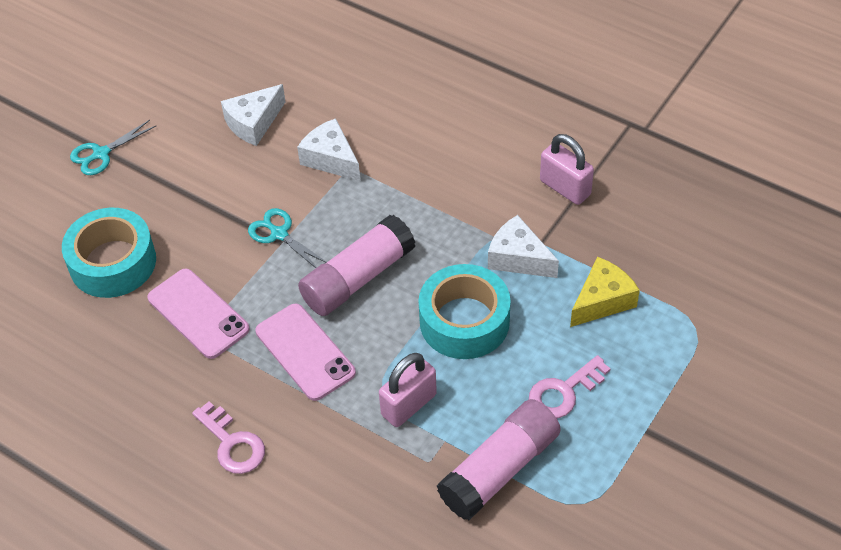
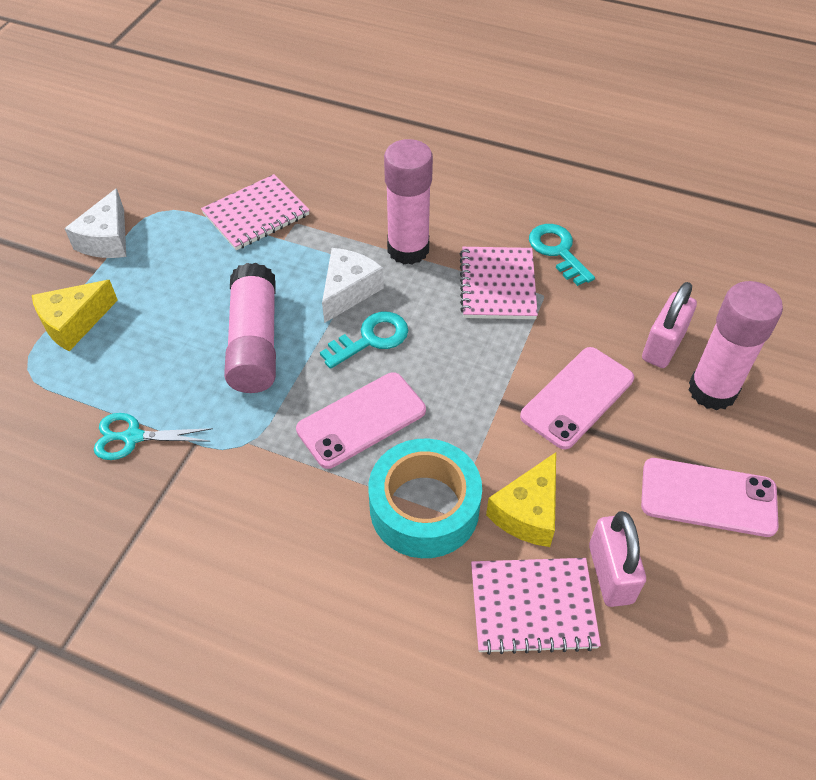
pink glue stick: [298,215,415,316] [437,399,561,520] = 2 -> [224,263,276,393] [384,139,433,265] [689,281,783,411] = 3
pink key: [192,401,265,474] [529,355,610,418] = 2 -> none = 0
pink notebook: none = 0 -> [201,174,310,250] [460,247,538,319] [471,558,601,655] = 3
pink phone: [148,269,250,359] [255,304,356,401] = 2 -> [296,372,426,469] [520,347,634,449] [641,458,779,537] = 3
turquoise key: none = 0 -> [320,312,408,369] [529,224,595,286] = 2
turquoise scissors: [70,120,156,175] [248,208,327,268] = 2 -> [94,413,213,460] = 1
turquoise tape: [62,208,156,298] [419,264,511,359] = 2 -> [369,439,482,558] = 1
white cheese: [221,84,286,146] [297,118,360,181] [488,215,559,278] = 3 -> [64,188,126,258] [322,248,384,323] = 2
yellow cheese: [570,257,640,327] = 1 -> [32,280,118,351] [486,452,556,547] = 2

